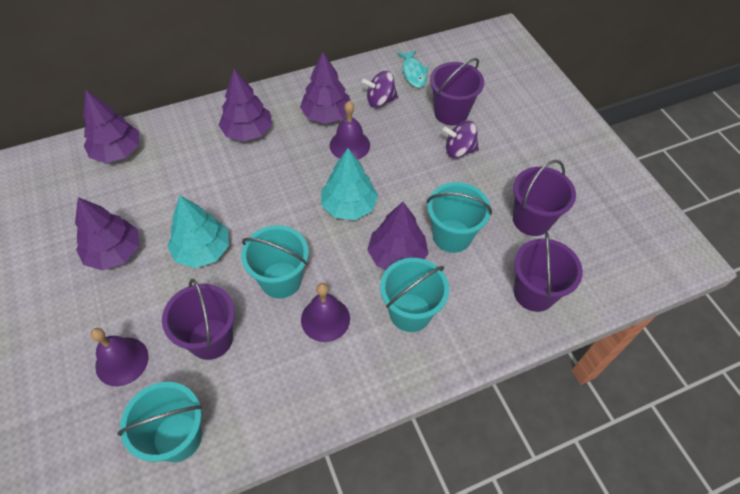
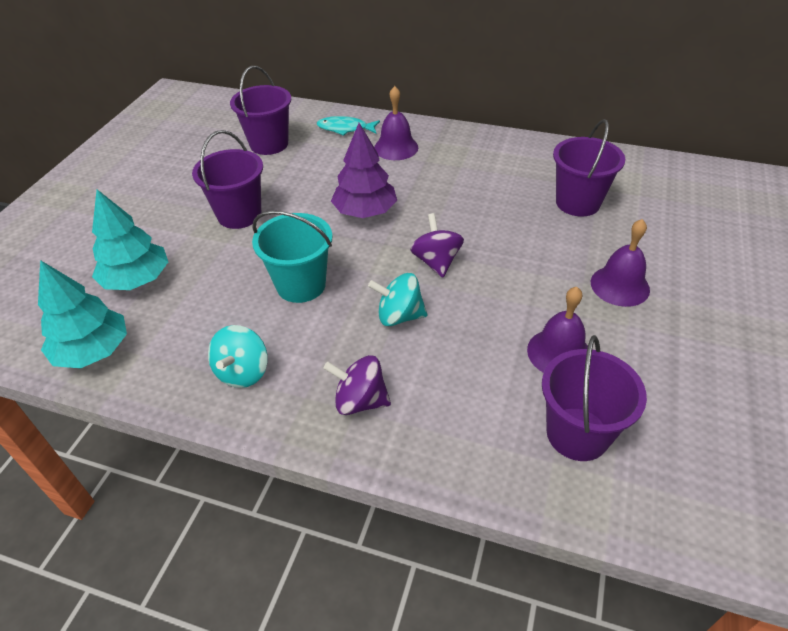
purple tree: [75,197,139,271] [83,90,139,163] [219,70,272,142] [300,52,351,124] [367,202,429,270] = 5 -> [331,123,397,218] = 1
turquoise bucket: [117,382,202,462] [241,225,309,299] [380,258,449,332] [426,182,492,253] = 4 -> [252,211,333,303] = 1
turquoise spinning top: none = 0 -> [208,325,268,388] [368,273,427,326] = 2

